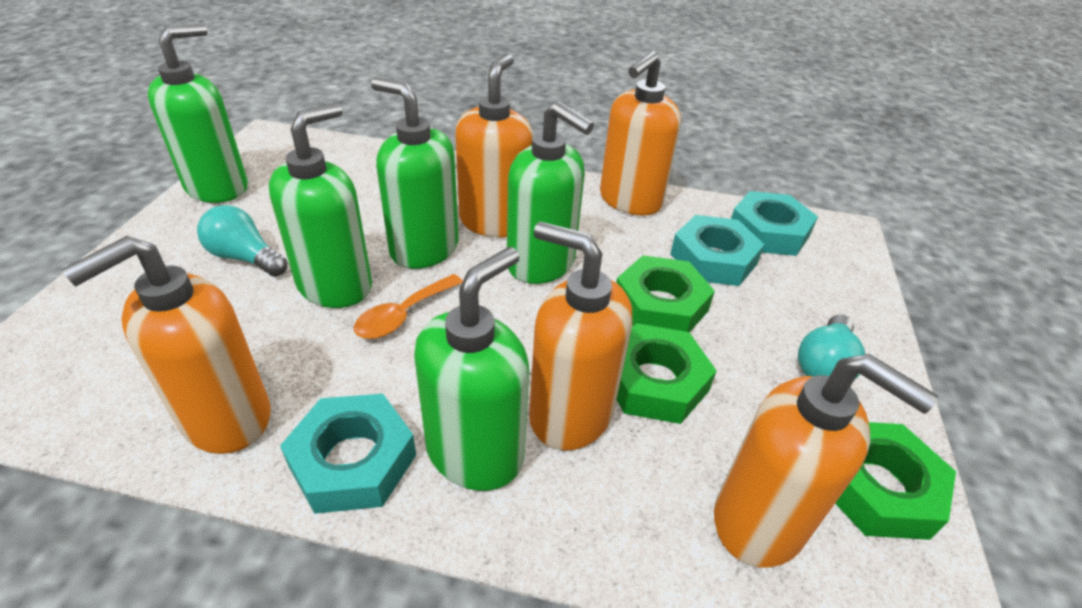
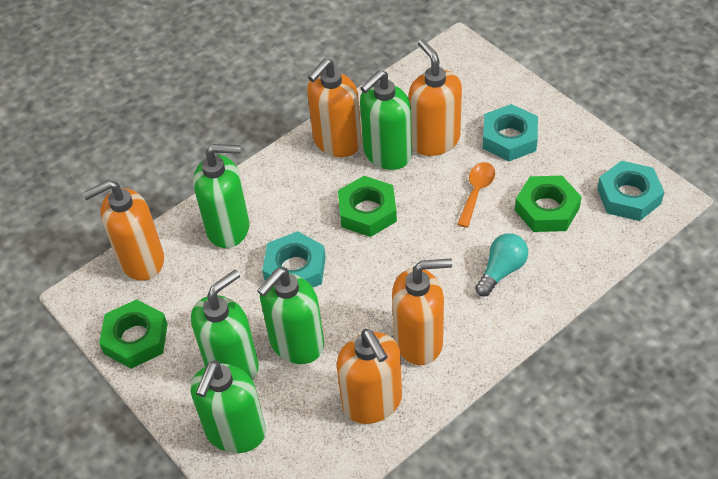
turquoise light bulb: [197,205,288,277] [798,315,865,380] = 2 -> [475,233,528,296] = 1

